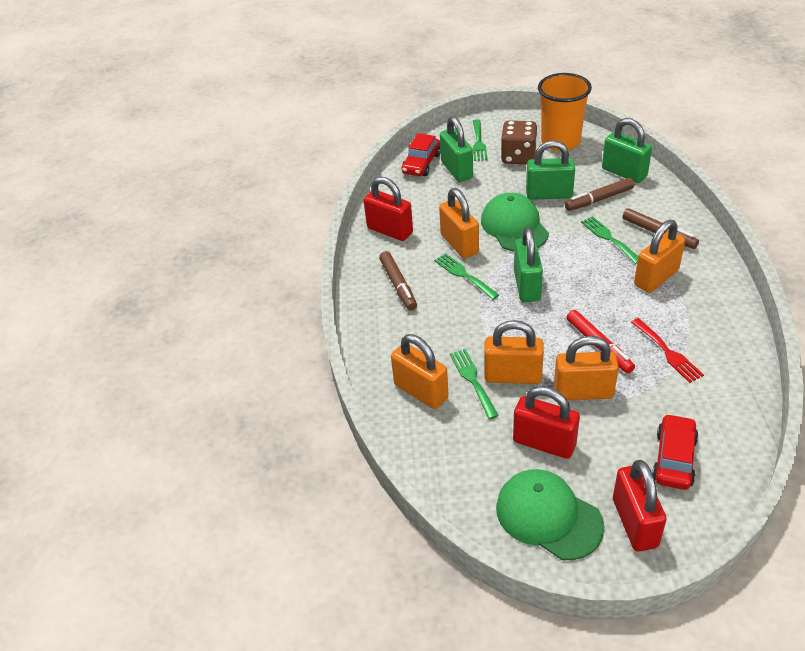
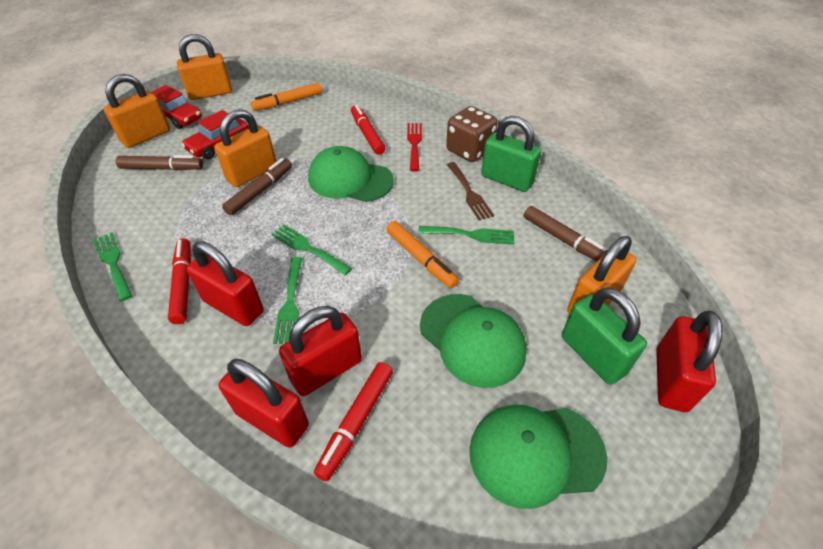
brown fork: none = 0 -> [447,162,494,220] = 1
green cap: [481,193,549,251] [496,469,604,560] = 2 -> [308,146,394,202] [420,294,527,388] [469,405,607,509] = 3
green padlock: [440,116,473,182] [514,227,543,302] [526,140,575,200] [602,118,652,183] = 4 -> [481,116,541,192] [562,287,647,385] = 2
orange cup: [538,73,592,151] = 1 -> none = 0
orange marker: none = 0 -> [251,83,322,111] [386,221,459,288] = 2
orange padlock: [391,334,449,409] [439,188,479,259] [484,320,544,384] [554,336,619,400] [634,220,685,293] = 5 -> [103,74,170,148] [177,34,232,100] [214,109,276,187] [567,236,637,314] = 4
red marker: [567,310,635,373] = 1 -> [168,238,191,324] [314,362,393,481] [351,104,385,155] = 3
red padlock: [364,176,413,241] [513,386,580,459] [613,460,667,551] = 3 -> [186,241,263,326] [218,359,309,448] [279,306,362,396] [656,311,722,412] = 4

